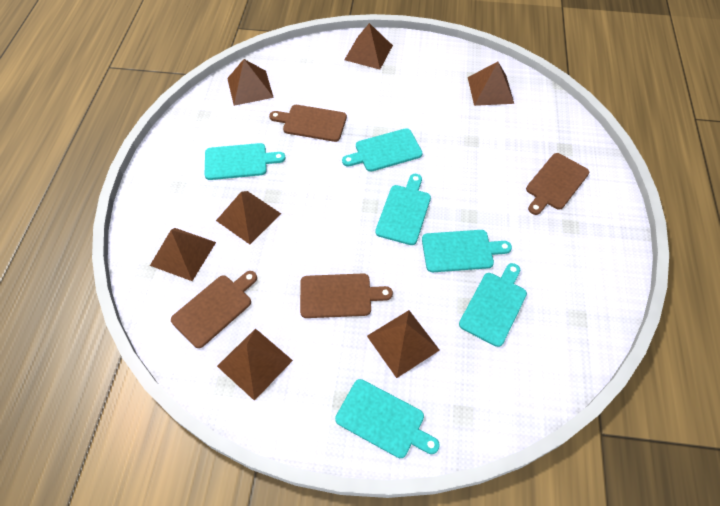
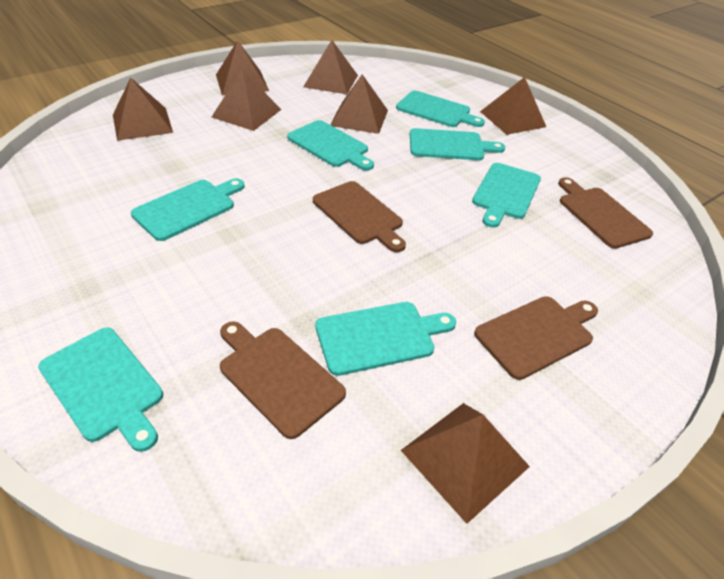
turquoise cutting board: [205,143,286,180] [335,379,440,458] [342,128,422,172] [375,174,431,245] [422,230,512,272] [459,263,527,347] = 6 -> [38,327,163,452] [131,178,245,241] [287,120,374,171] [315,302,456,376] [396,91,485,127] [410,128,505,160] [472,163,541,228] = 7

